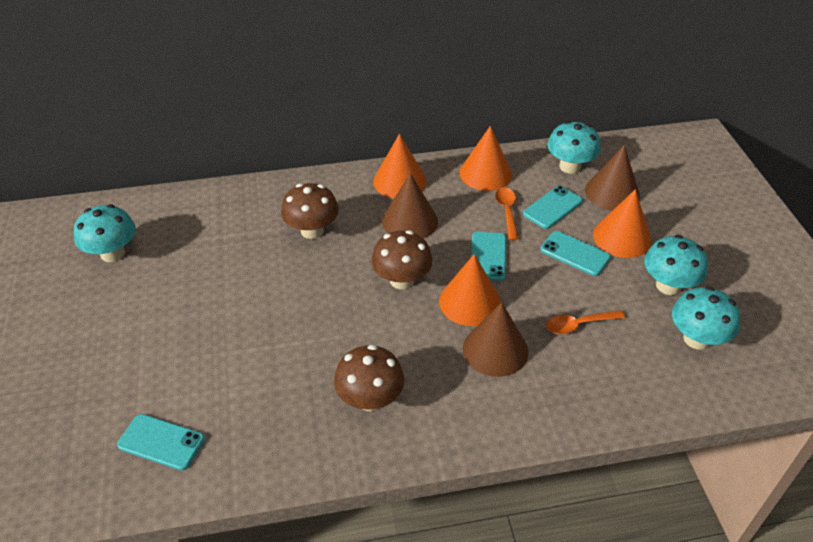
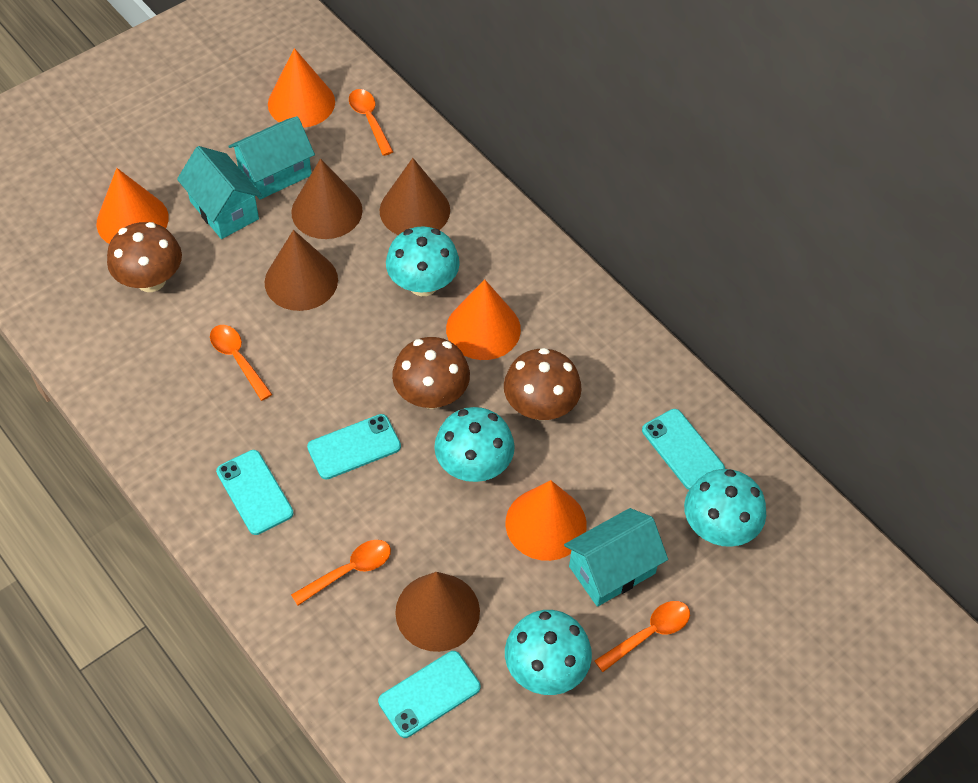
brown cone: [382,173,438,239] [463,302,528,377] [585,145,640,211] = 3 -> [265,230,338,311] [291,159,363,239] [380,158,450,235] [395,572,480,652] = 4
orange spoon: [495,187,518,240] [546,310,625,334] = 2 -> [210,325,272,401] [291,540,391,606] [349,89,393,156] [595,601,690,672] = 4
turquoise house: none = 0 -> [177,146,262,239] [228,116,315,200] [564,508,668,607] = 3

